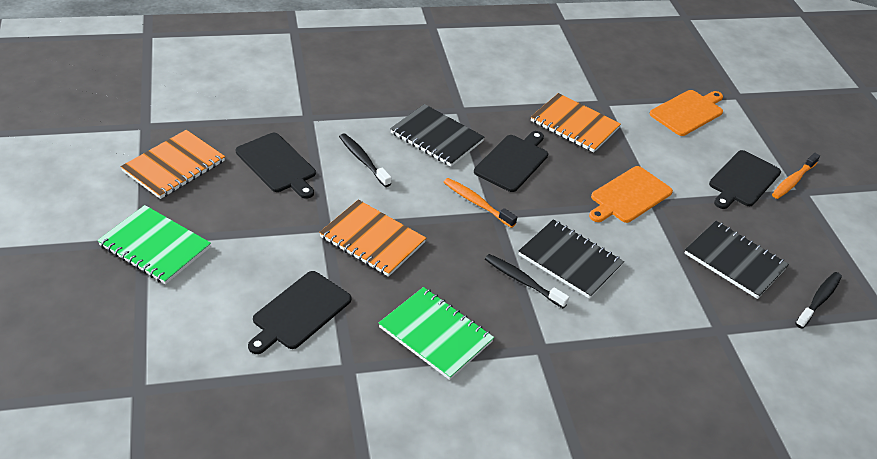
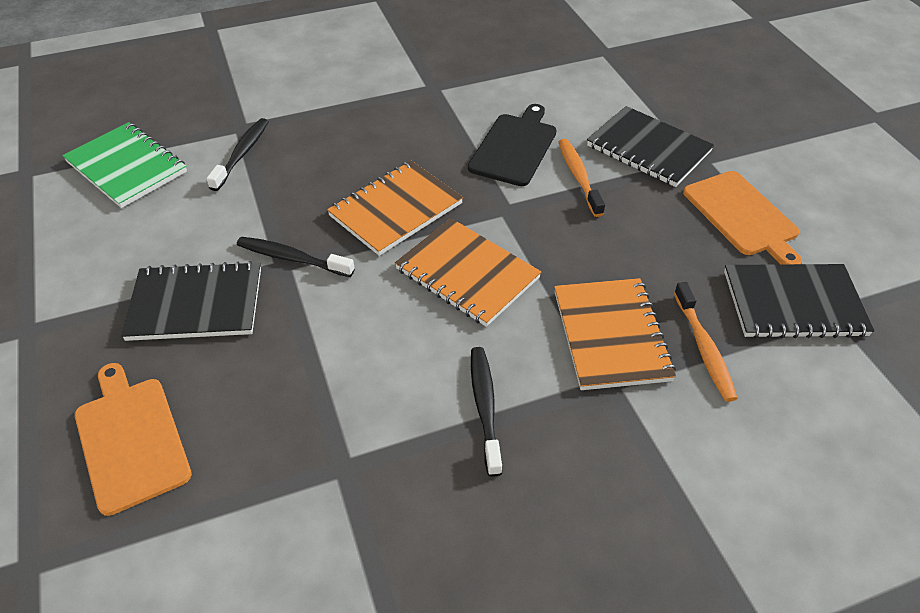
black cutting board: [236,133,316,199] [248,271,351,354] [474,131,548,192] [709,150,781,209] = 4 -> [468,104,556,186] = 1
green notebook: [97,205,211,284] [379,287,494,380] = 2 -> [62,122,187,208] = 1

